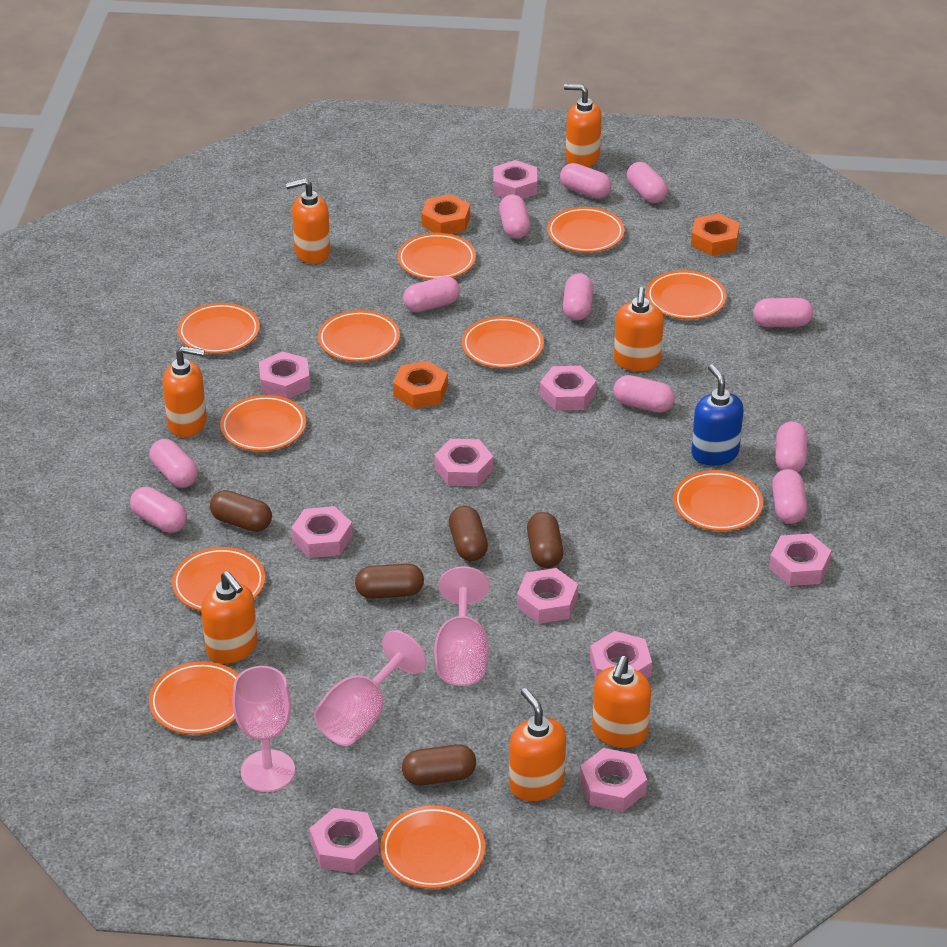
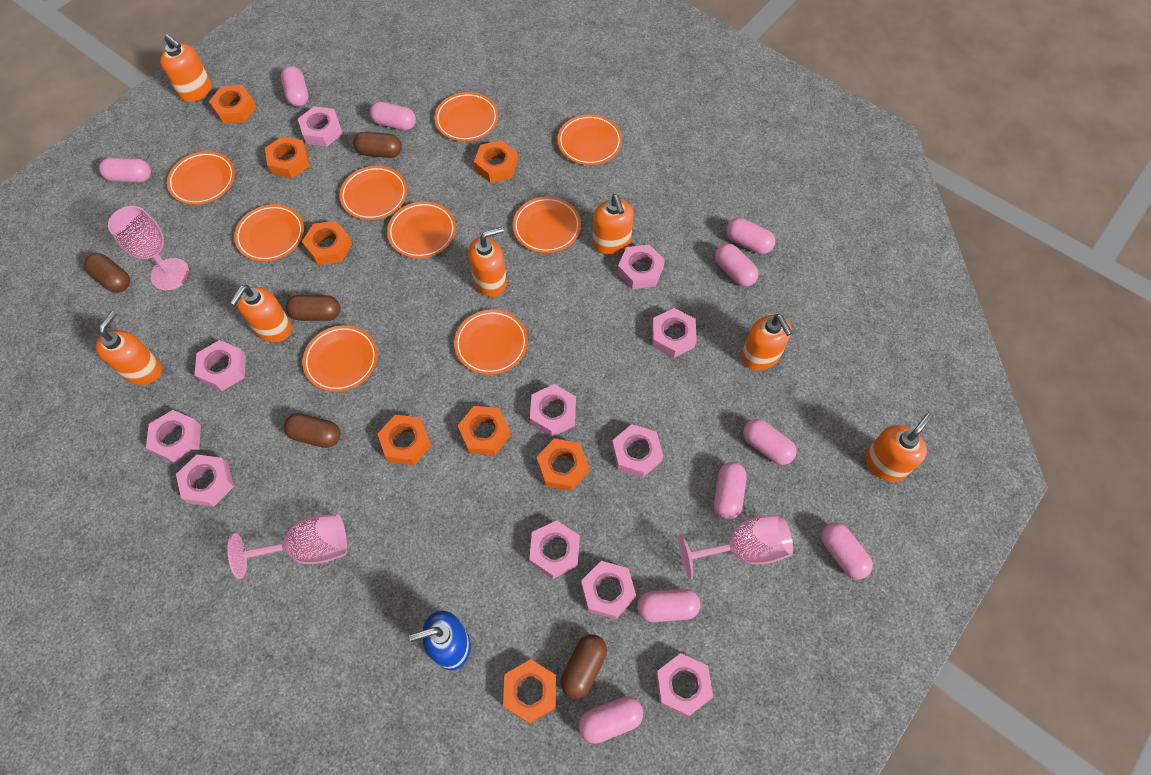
orange nut: [393,361,448,409] [421,194,470,234] [691,213,740,256] = 3 -> [209,85,256,124] [265,136,310,178] [302,221,352,265] [378,415,431,465] [458,406,511,455] [474,140,518,183] [503,659,556,724] [537,438,589,491] = 8
orange plate: [149,661,239,735] [172,547,265,611] [178,303,260,354] [220,395,306,451] [318,310,400,362] [380,805,485,889] [398,233,476,280] [462,316,544,368] [547,207,625,252] [646,270,727,319] [673,470,763,531] = 11 -> [167,151,235,205] [234,204,304,262] [302,325,377,392] [340,166,407,220] [387,201,456,258] [434,92,498,141] [454,309,528,375] [513,196,581,253] [557,114,622,165] = 9
pink capsule: [130,487,187,533] [149,439,198,488] [403,276,460,312] [499,194,530,239] [560,163,611,199] [563,273,593,321] [613,375,675,413] [627,162,668,203] [753,298,813,327] [772,469,807,524] [775,422,807,473] = 11 -> [99,158,151,183] [281,66,308,107] [370,101,416,130] [579,696,643,744] [637,589,700,622] [714,462,747,520] [715,243,759,287] [726,218,775,254] [743,419,797,465] [821,523,873,579] = 10
pink nut: [259,351,310,399] [291,506,353,558] [310,808,379,873] [434,439,493,486] [493,160,537,199] [517,568,578,624] [540,366,596,411] [580,748,647,812] [590,631,652,680] [769,534,831,586] = 10 -> [146,410,201,464] [176,454,234,507] [195,340,246,391] [298,106,343,147] [529,520,580,579] [530,384,576,437] [581,561,636,619] [612,424,663,478] [617,244,665,289] [652,308,697,358] [656,653,713,717] = 11

